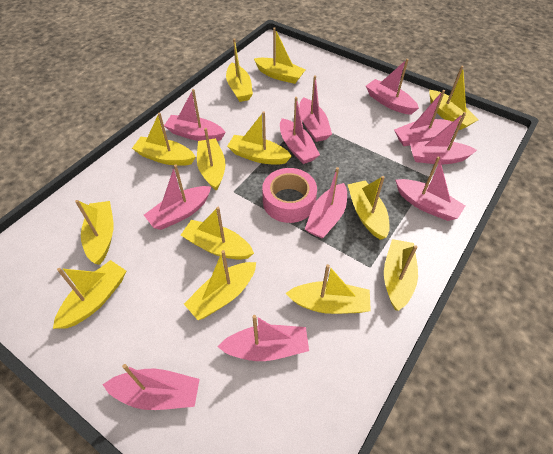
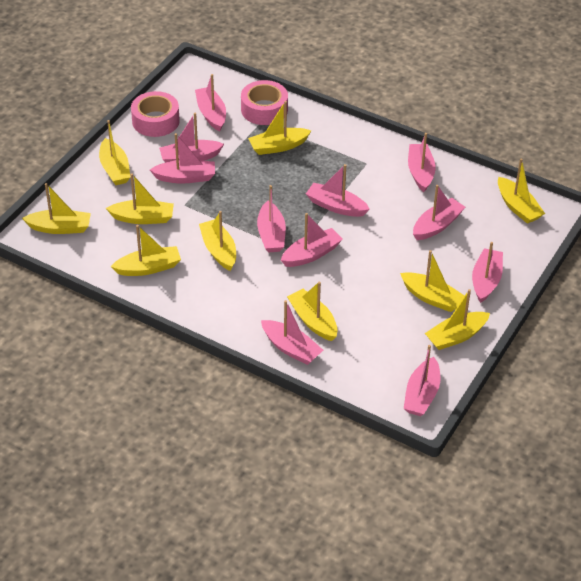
pink tape: [262,168,317,223] = 1 -> [131,91,180,137] [241,80,288,125] = 2
yellow boat: [53,260,126,329] [75,200,113,265] [132,113,195,166] [181,207,254,260] [184,250,256,320] [197,128,225,191] [226,38,253,102] [227,111,292,165] [254,27,305,84] [286,264,371,314] [347,176,390,240] [384,239,418,311] [429,66,479,130] = 13 -> [22,183,91,234] [99,120,131,185] [106,173,174,224] [111,225,181,276] [199,211,236,271] [248,101,311,155] [287,282,337,341] [400,250,465,312] [425,289,490,350] [498,158,545,224] = 10

